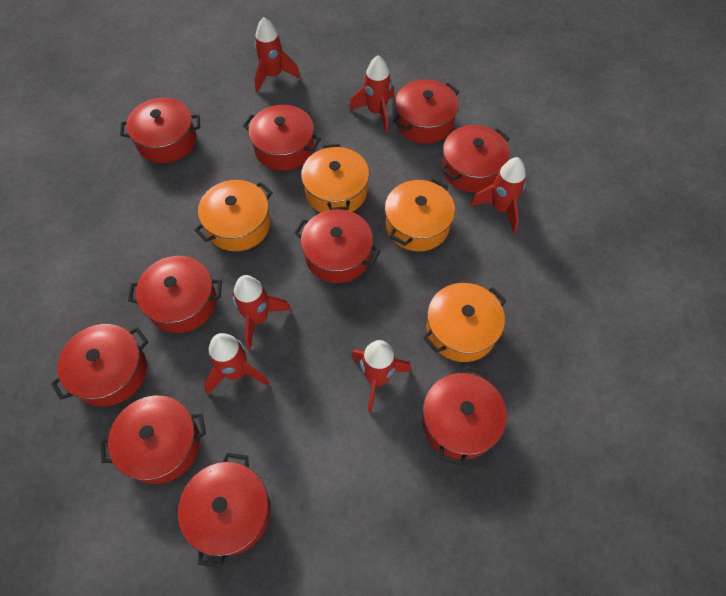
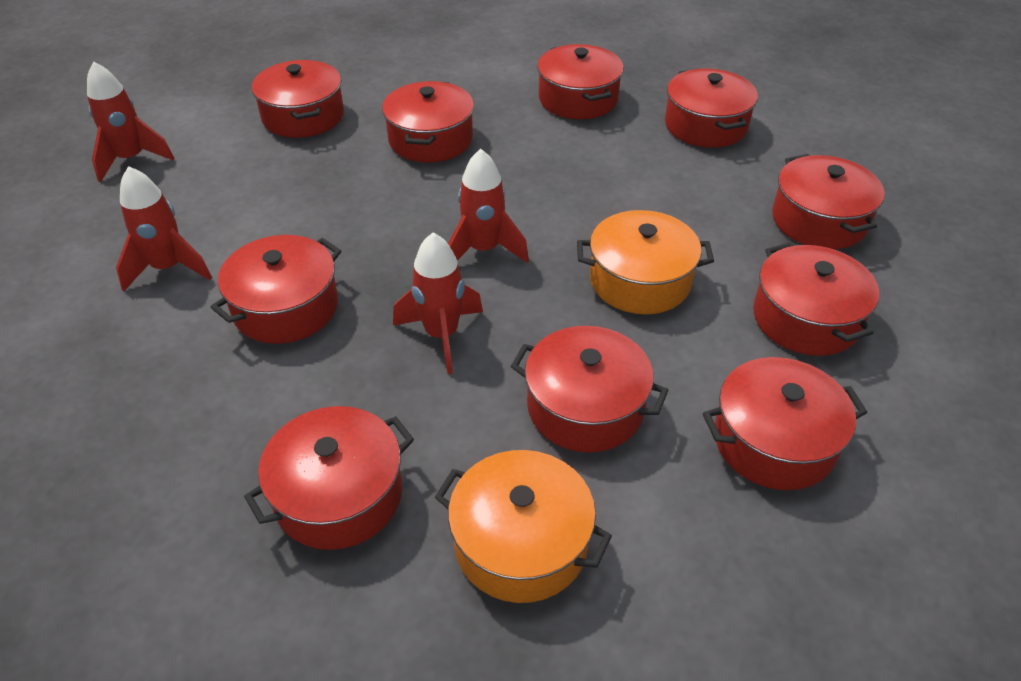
orange pot: [194,180,273,251] [301,144,369,213] [385,179,455,252] [423,283,506,362] = 4 -> [435,450,612,603] [577,210,714,314] = 2
red rocket: [204,333,269,395] [233,275,291,349] [254,17,300,93] [349,55,395,133] [351,340,412,413] [470,157,526,233] = 6 -> [87,62,174,182] [116,166,212,292] [393,233,483,374] [448,149,529,263] = 4

